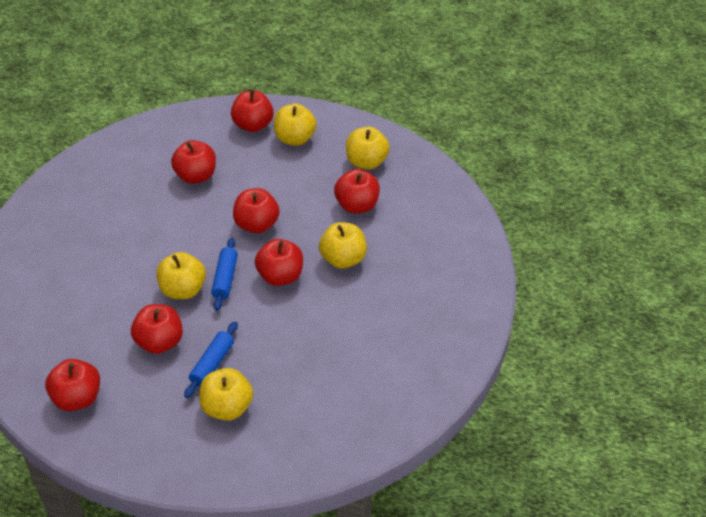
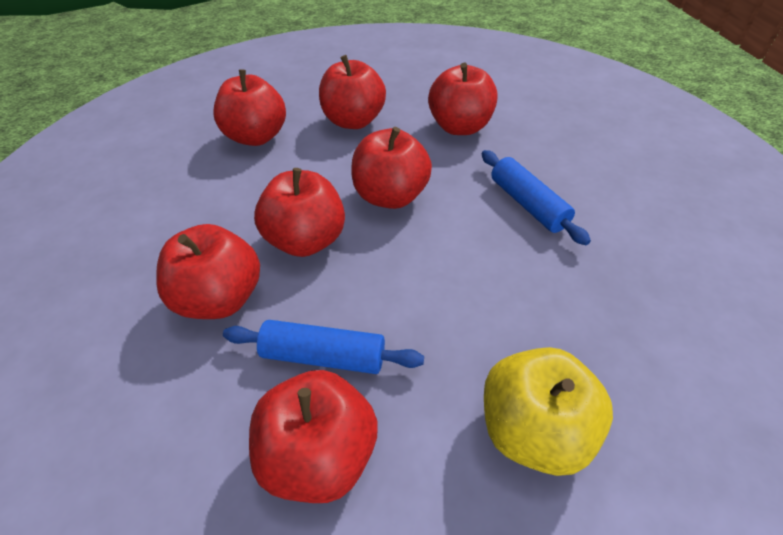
yellow apple: [156,252,206,299] [199,368,253,421] [274,104,317,146] [319,222,367,269] [346,127,390,170] = 5 -> [484,347,613,476] = 1

